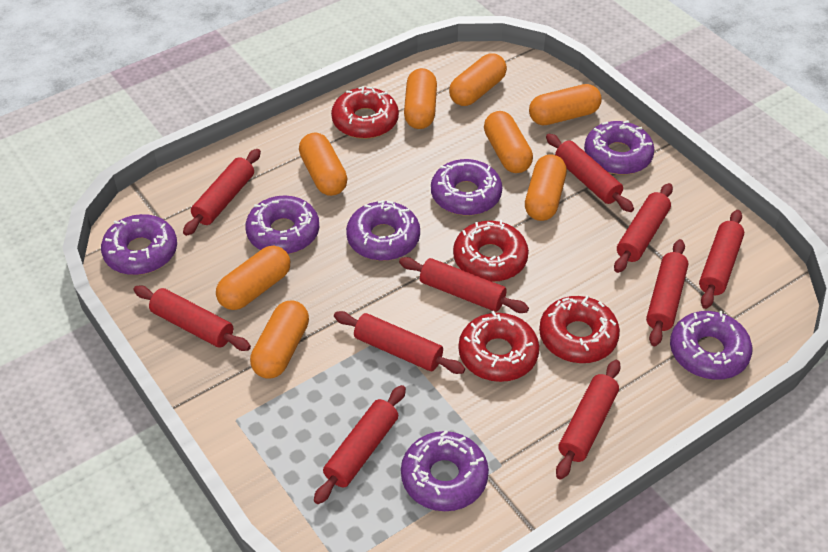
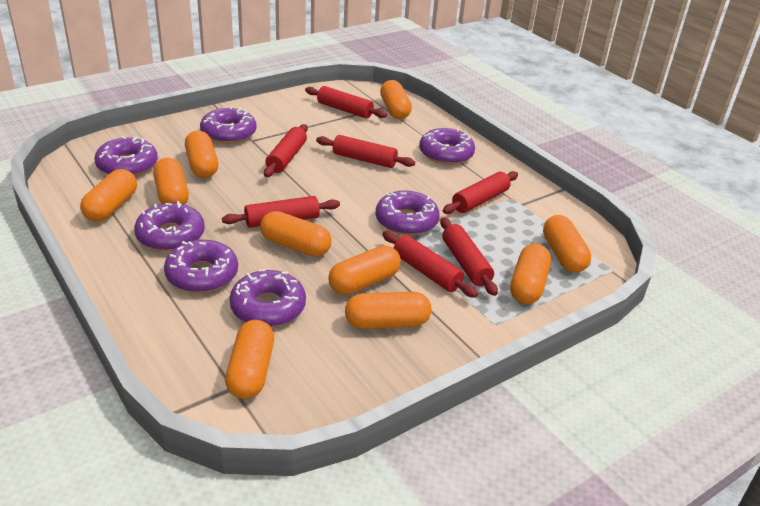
orange capsule: [216,246,290,310] [250,300,309,379] [299,132,348,196] [404,68,437,129] [449,53,507,106] [484,111,533,173] [525,154,567,221] [529,84,601,125] = 8 -> [80,169,137,222] [153,158,189,205] [185,131,218,178] [225,320,274,399] [260,211,332,257] [328,245,401,295] [345,292,431,329] [380,80,412,119] [510,244,551,304] [543,215,591,273] = 10
red donut: [331,86,399,139] [453,220,529,282] [458,311,539,382] [539,296,620,363] = 4 -> none = 0
red rolling pin: [133,285,251,351] [183,149,261,236] [314,385,406,504] [334,311,465,374] [399,257,529,313] [546,134,634,212] [556,360,621,479] [614,183,673,273] [646,239,688,346] [699,210,744,309] = 10 -> [222,196,340,228] [264,124,308,177] [305,86,387,118] [316,135,415,168] [382,231,478,298] [440,217,498,296] [443,171,518,214] = 7

